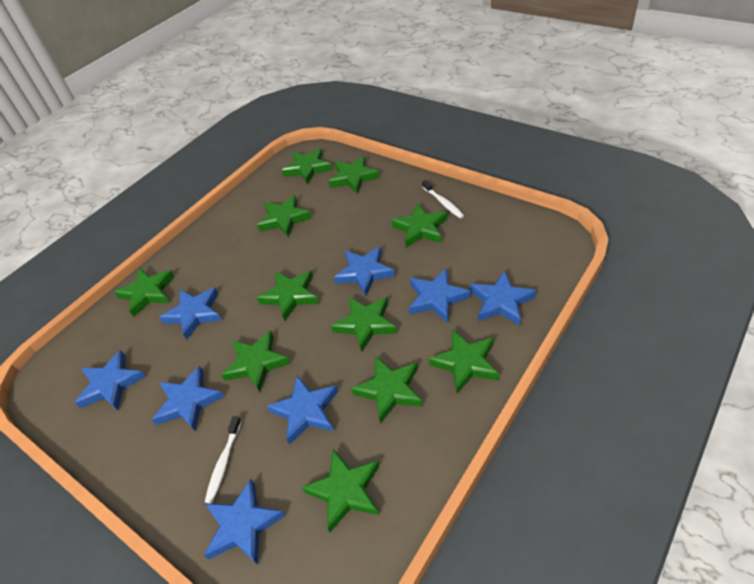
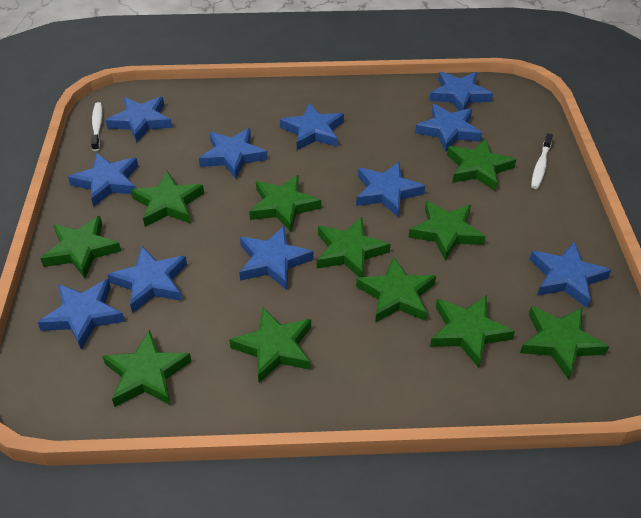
blue star: [75,350,145,410] [152,366,224,431] [159,287,222,340] [204,479,285,565] [267,375,338,445] [334,246,395,296] [409,269,471,323] [470,271,536,326] = 8 -> [37,279,125,350] [68,153,138,207] [106,97,172,143] [107,246,187,313] [199,128,268,179] [239,226,314,290] [280,103,344,150] [356,161,425,217] [415,104,482,152] [429,72,493,111] [529,241,611,308] = 11

